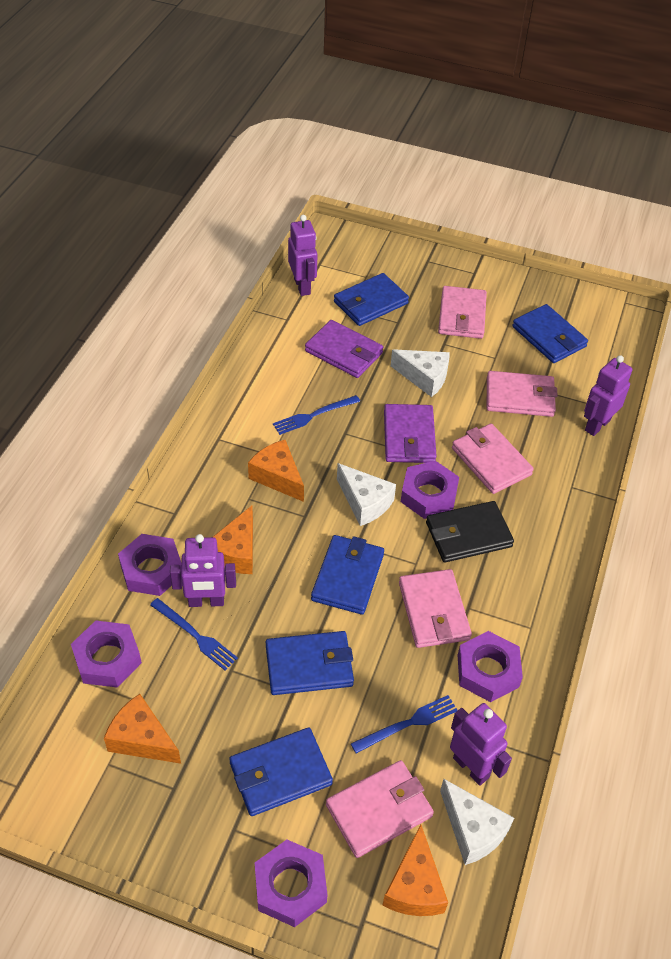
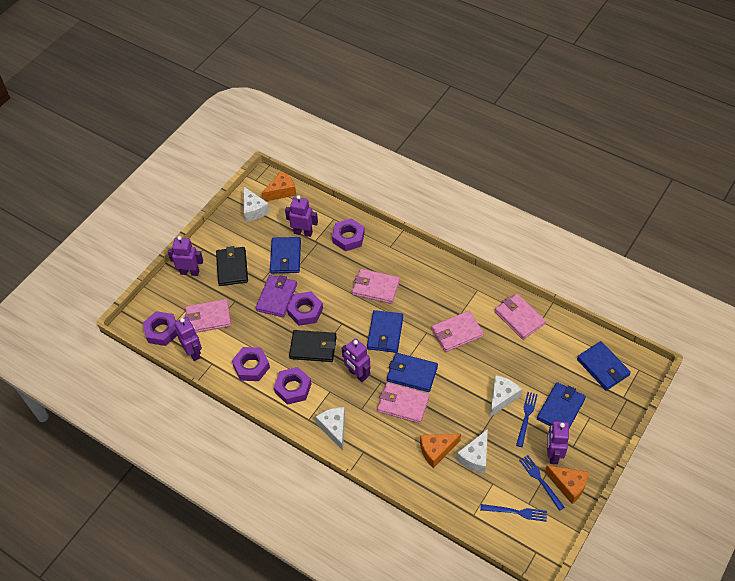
black wallet: [426,501,514,563] = 1 -> [216,246,248,286] [289,330,337,362] = 2
orange cheese: [104,694,181,764] [213,506,253,574] [248,440,304,502] [382,824,448,916] = 4 -> [262,171,296,201] [420,434,461,468] [545,465,589,504] = 3
purple robot: [170,534,236,607] [288,215,318,296] [450,703,512,786] [584,355,632,436] = 4 -> [168,236,203,276] [175,317,202,361] [285,195,318,237] [342,338,370,382] [547,421,569,464] = 5
purple wallet: [305,320,383,378] [384,404,437,463] = 2 -> [256,275,297,317] = 1
white cheese: [337,463,396,526] [391,349,450,397] [440,779,514,865] = 3 -> [244,187,270,221] [315,407,345,450] [457,429,488,473] [490,375,522,417] = 4

